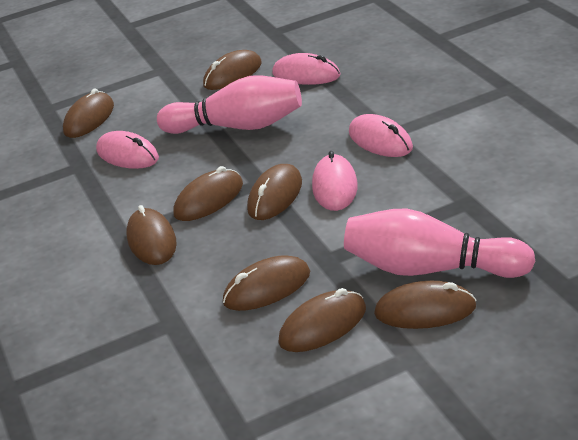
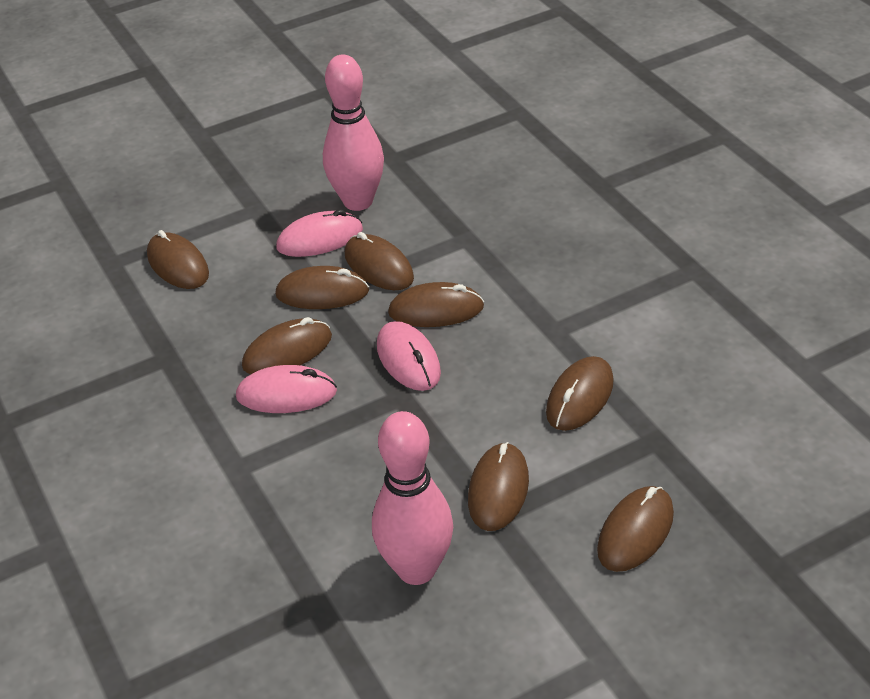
pink mouse: [96,131,159,169] [272,53,341,85] [312,151,358,211] [349,114,413,157] = 4 -> [236,365,337,413] [276,209,363,257] [377,321,441,391] = 3

